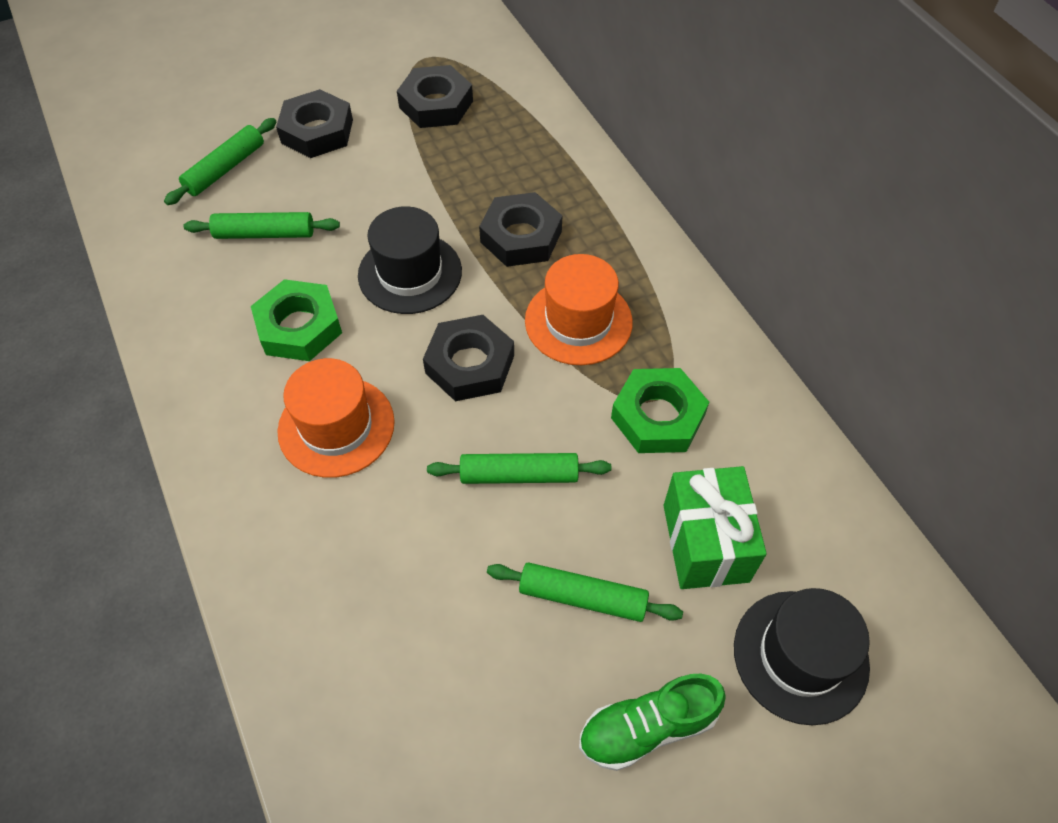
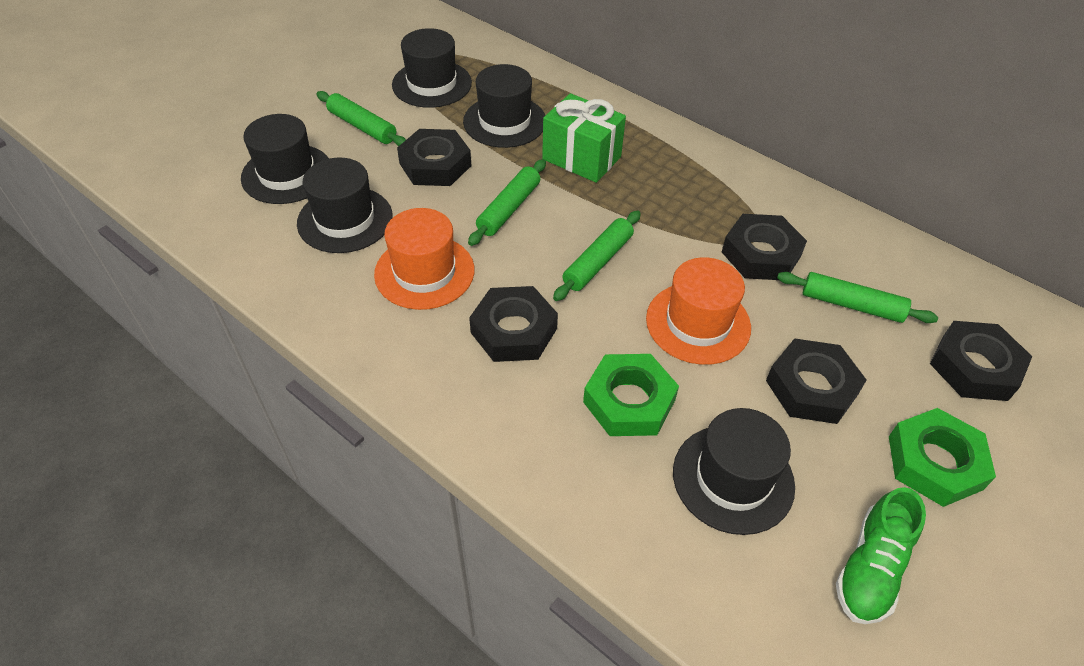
black hat: [358,206,462,314] [734,588,870,725] = 2 -> [241,114,329,204] [297,158,393,253] [392,28,472,108] [463,64,545,148] [673,408,795,535] = 5
black nut: [276,89,353,158] [397,65,473,128] [423,315,514,401] [479,192,563,267] = 4 -> [397,129,471,186] [469,286,558,362] [722,214,807,280] [766,338,867,424] [930,321,1032,401] = 5

